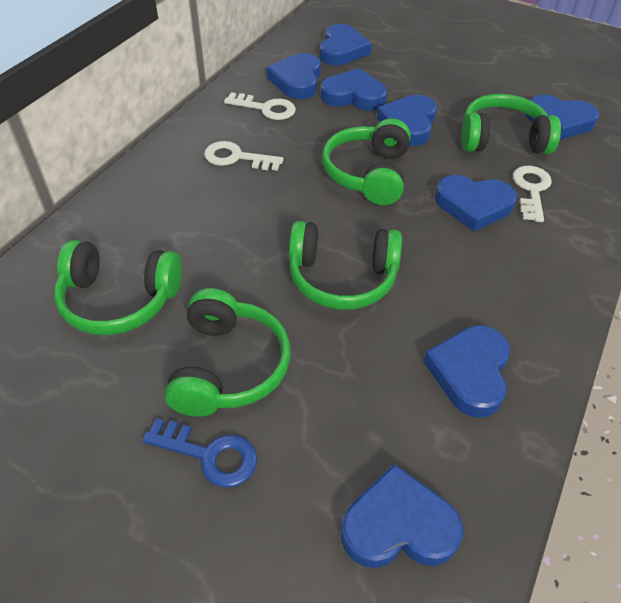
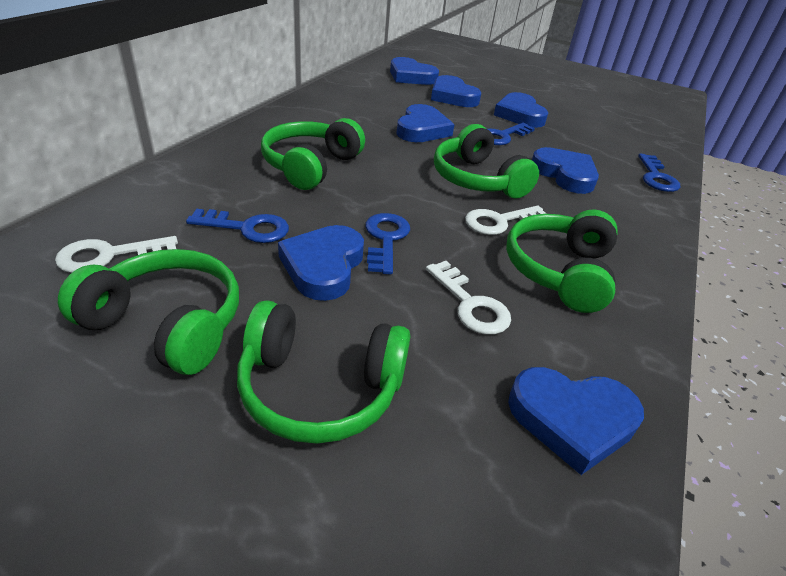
blue heart: [267,53,321,99] [320,24,372,65] [321,68,387,111] [341,464,463,568] [377,95,437,146] [423,325,510,418] [435,175,517,231] [526,94,600,140] = 8 -> [278,225,364,301] [390,57,439,85] [396,104,454,142] [431,75,481,107] [494,92,548,128] [508,367,644,475] [532,147,599,194] = 7
blue key: [142,418,257,487] = 1 -> [186,209,289,243] [365,213,410,275] [488,123,535,145] [638,154,680,192] = 4

